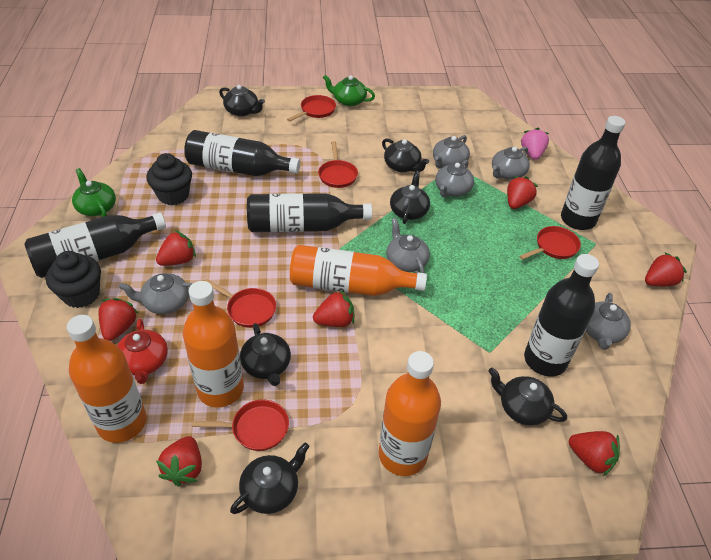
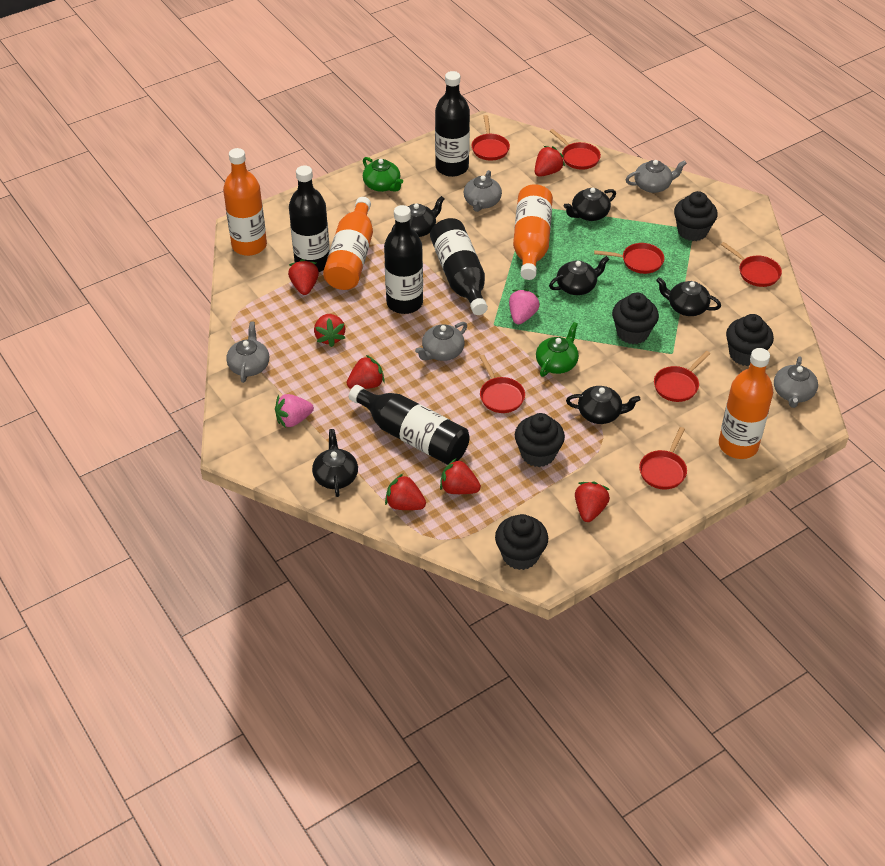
black cupcake: [46,251,101,308] [146,153,192,205] = 2 -> [495,514,548,570] [515,413,565,467] [612,292,659,344] [674,191,718,241] [726,314,774,366] = 5
grey teapot: [119,273,193,314] [386,218,430,273] [433,135,470,169] [435,160,474,198] [492,147,530,180] [586,293,631,350] = 6 -> [226,321,269,383] [415,322,467,361] [464,170,502,212] [626,160,687,193] [774,356,818,408] = 5
pink strawberry: [521,128,549,160] = 1 -> [275,394,314,428] [509,289,540,325] = 2
red pan: [192,399,289,451] [205,279,276,328] [287,95,336,122] [318,141,358,188] [519,226,581,260] = 5 -> [472,115,510,160] [479,354,525,413] [550,129,601,170] [594,243,664,274] [639,427,687,489] [654,351,710,402] [721,242,782,287] = 7
red teapot: [117,319,168,384] = 1 -> none = 0

